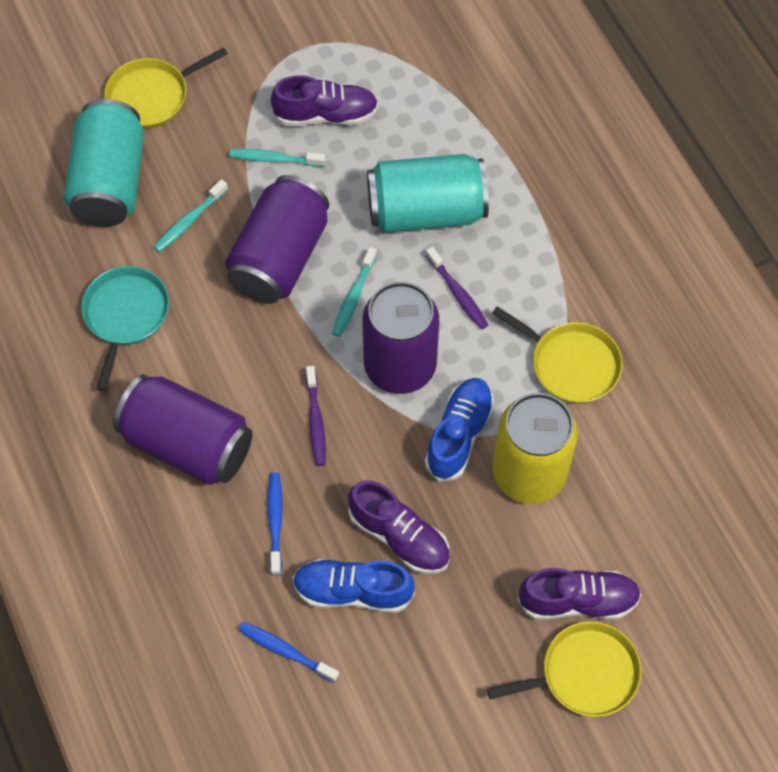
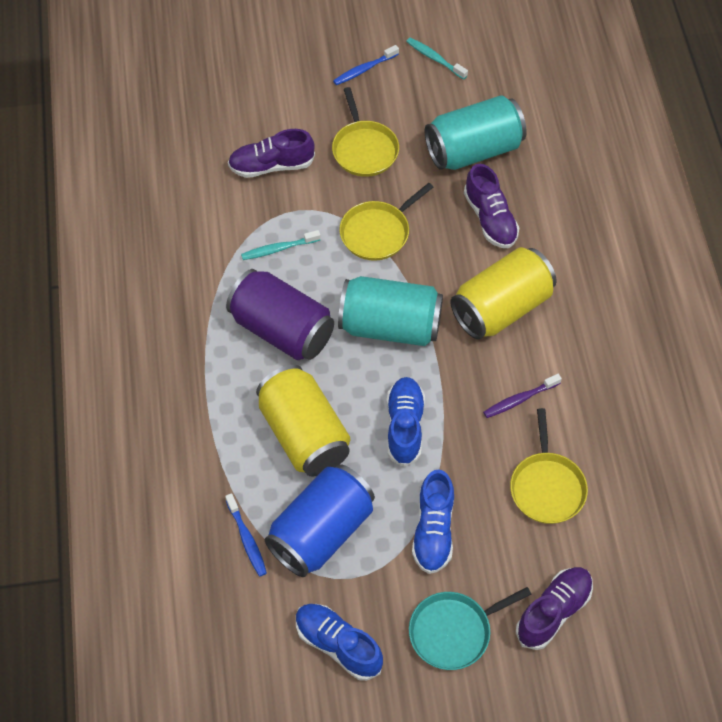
blue can: none = 0 -> [264,464,375,577] = 1
blue shoe: [292,559,415,613] [425,378,494,481] = 2 -> [296,604,383,681] [387,377,425,467] [412,469,454,574] = 3
purple can: [113,374,253,485] [225,175,329,304] [362,282,439,394] = 3 -> [226,269,334,360] = 1
purple toothbrush: [306,366,326,466] [426,247,488,330] = 2 -> [483,374,562,418] = 1
turquoise toothbrush: [154,179,228,252] [229,149,326,167] [332,247,377,337] = 3 -> [241,230,321,260] [406,38,468,79] = 2
yellow can: [492,393,578,504] = 1 -> [256,365,350,477] [450,247,557,339] = 2

